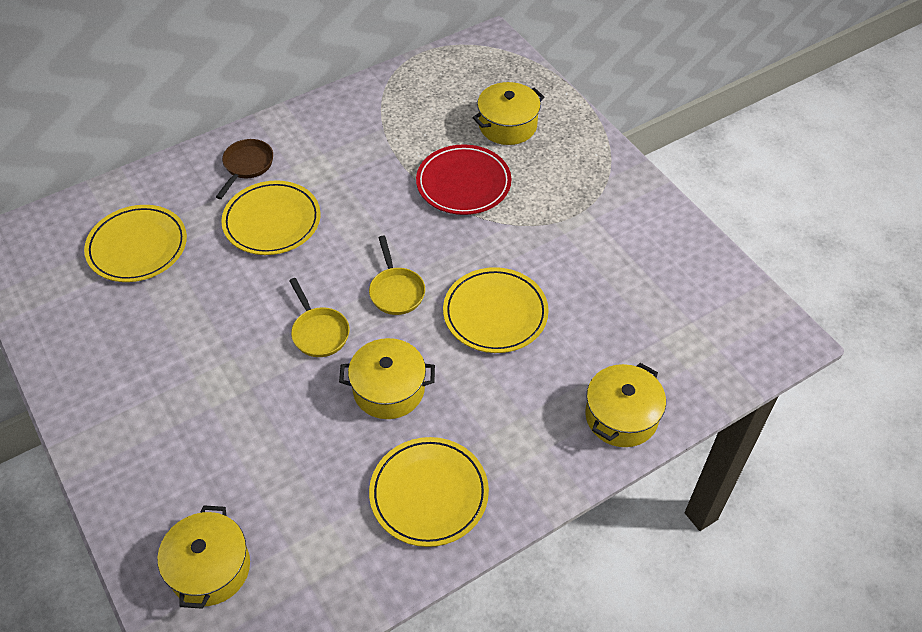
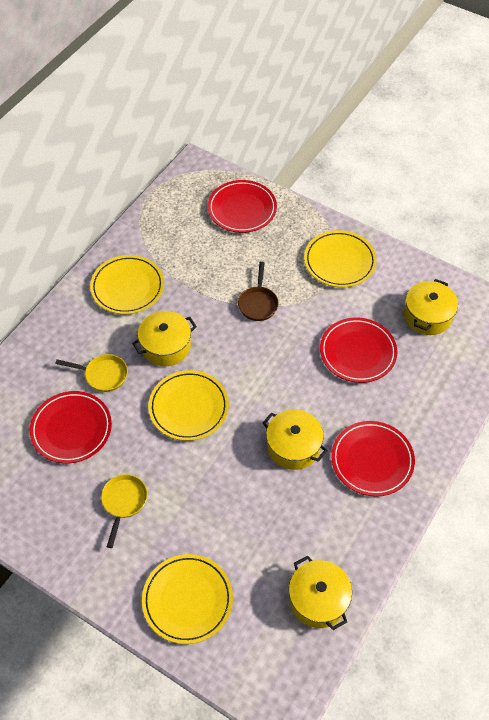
red plate: [416,144,511,215] = 1 -> [30,391,112,463] [208,180,277,233] [320,318,397,383] [331,421,415,497] = 4

